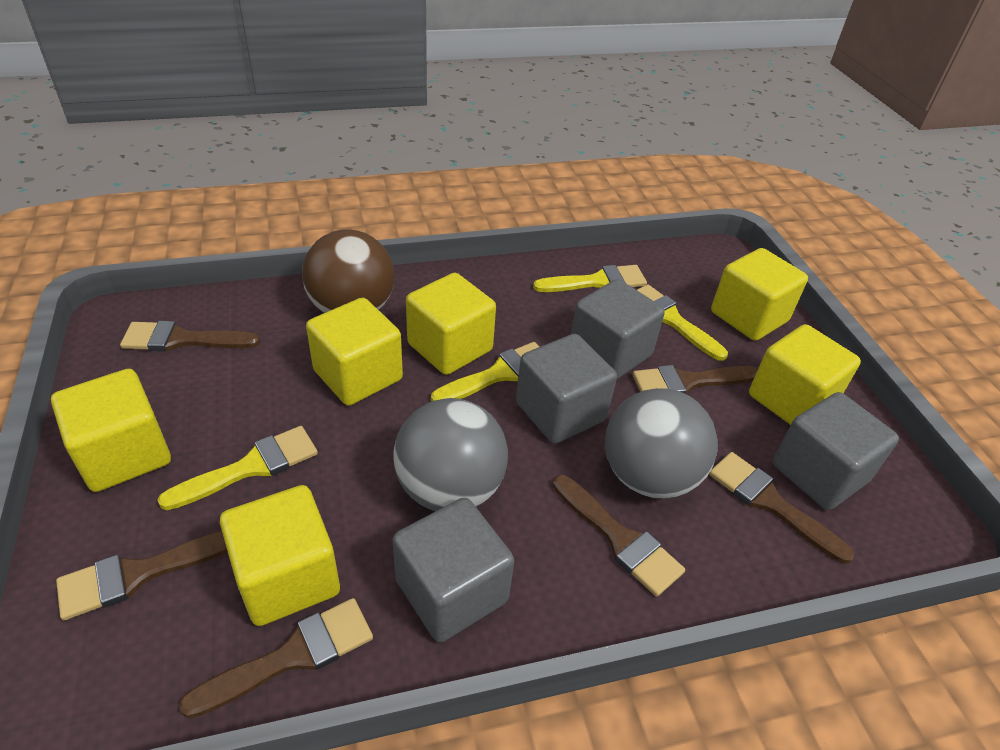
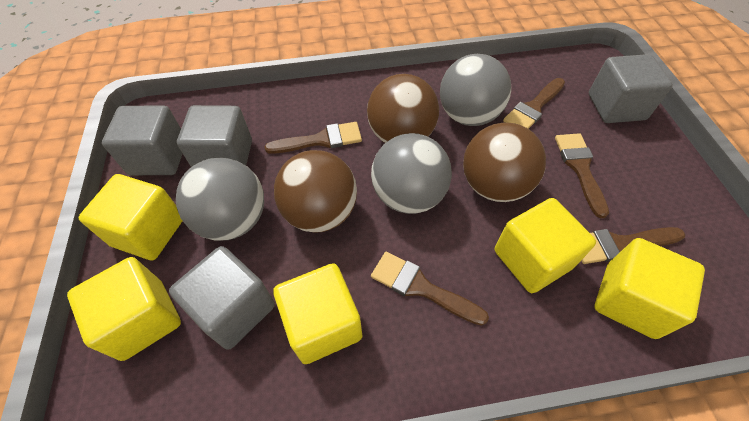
brown ball: [302,229,394,313] = 1 -> [274,150,357,233] [367,74,439,143] [463,123,546,202] = 3
brown brush: [56,530,228,620] [120,321,260,351] [179,598,373,718] [553,475,685,597] [633,365,758,394] [709,452,855,564] = 6 -> [265,122,362,154] [371,252,489,326] [503,78,565,129] [555,133,609,218] [581,227,685,264] = 5
grey ball: [393,398,508,511] [605,388,718,499] = 2 -> [176,157,264,241] [371,133,452,214] [440,54,511,126] = 3
yellow brush: [158,426,318,510] [431,342,539,401] [533,265,647,292] [637,284,728,361] = 4 -> none = 0
yellow cube: [51,369,171,492] [220,485,340,626] [306,298,403,406] [406,273,496,375] [711,248,808,341] [749,324,861,425] = 6 -> [67,257,181,361] [79,174,182,260] [273,263,363,364] [495,198,596,293] [594,238,705,339] = 5

